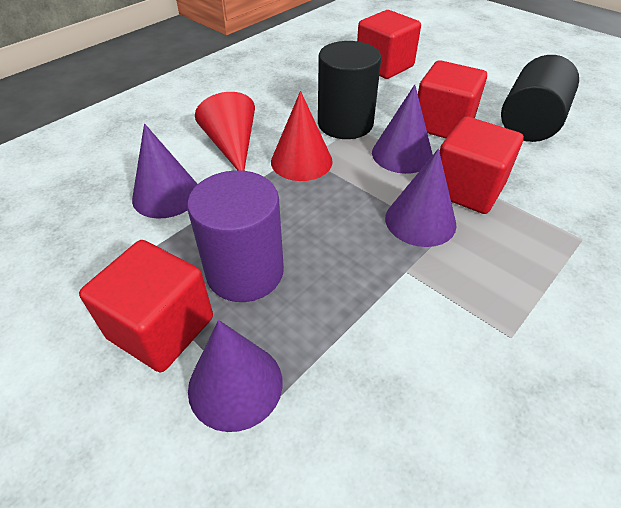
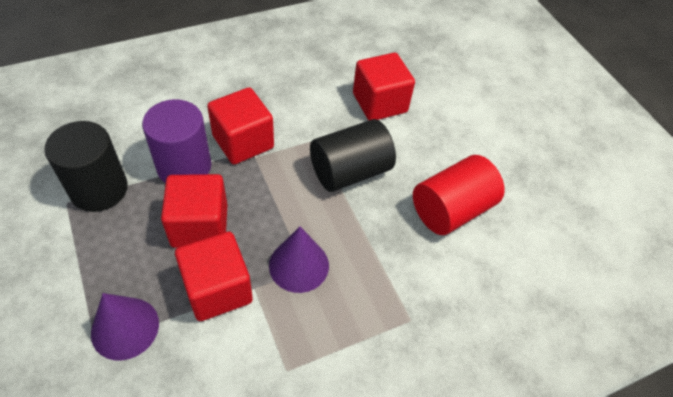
purple cone: [132,124,198,219] [188,320,283,432] [372,84,433,174] [385,149,457,247] = 4 -> [91,293,159,360] [269,226,329,293] = 2
red cone: [195,92,255,171] [271,91,333,181] = 2 -> none = 0
red cylinder: none = 0 -> [413,155,505,235] = 1

